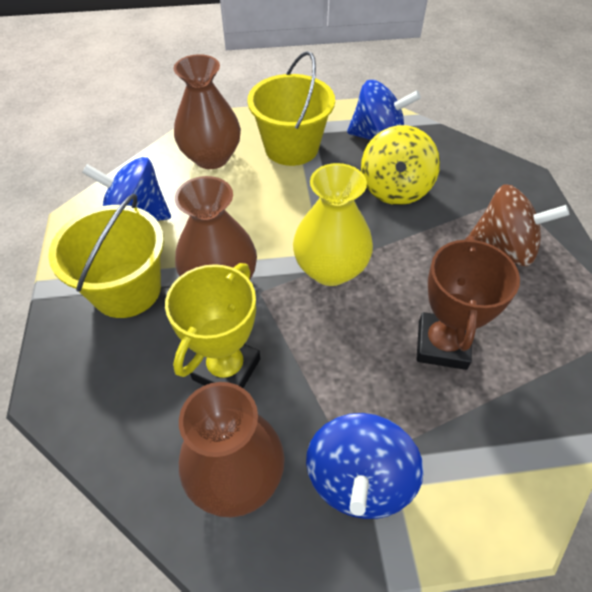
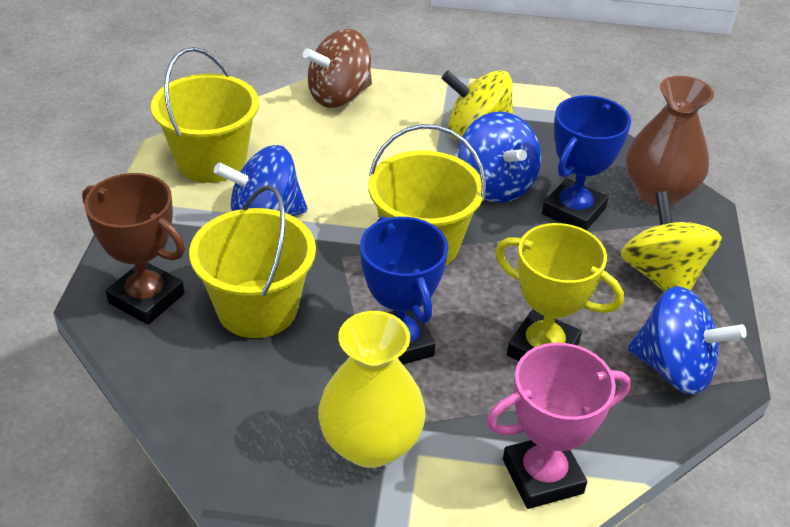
blue trophy: none = 0 -> [360,216,448,364] [542,95,631,231] = 2
brown vase: [173,54,241,169] [175,176,257,280] [179,382,285,518] = 3 -> [626,76,714,206] = 1
pink trophy: none = 0 -> [486,343,631,509] = 1
yellow bucket: [48,194,164,318] [247,51,335,166] = 2 -> [151,47,259,183] [189,185,316,338] [369,124,486,266] = 3
yellow spinning top: [361,125,440,205] = 1 -> [441,70,514,140] [621,191,722,292] = 2

